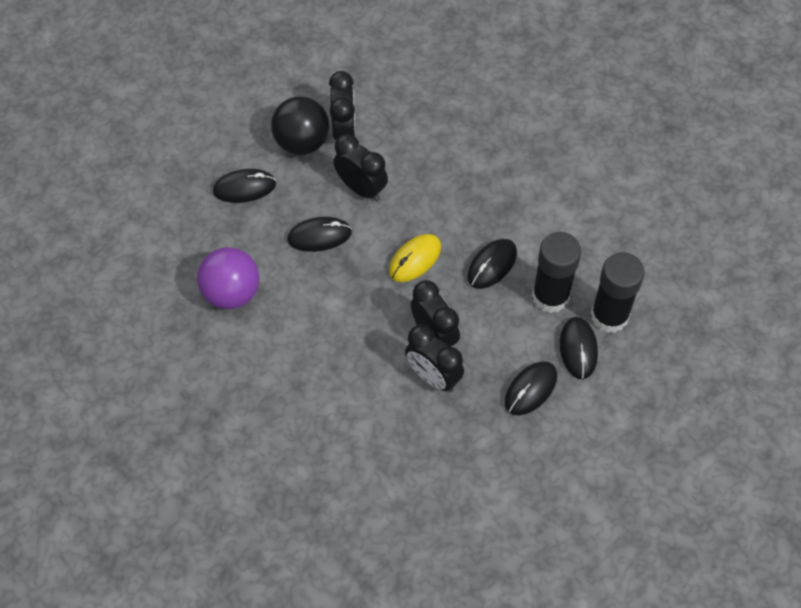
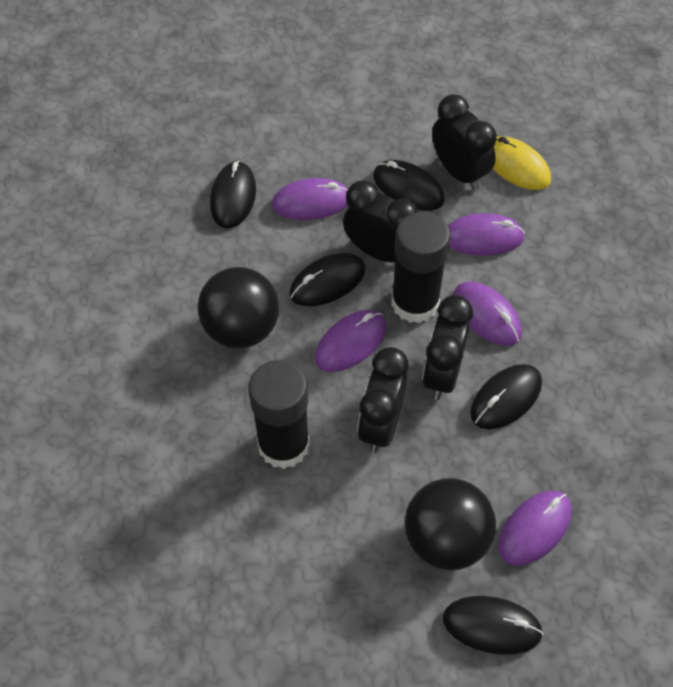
black ball: [271,96,329,155] = 1 -> [198,267,279,348] [405,478,496,570] = 2
purple ball: [197,247,260,309] = 1 -> none = 0
purple mouse: none = 0 -> [272,178,348,220] [315,310,387,372] [448,213,525,256] [453,282,522,346] [498,490,572,566] = 5

